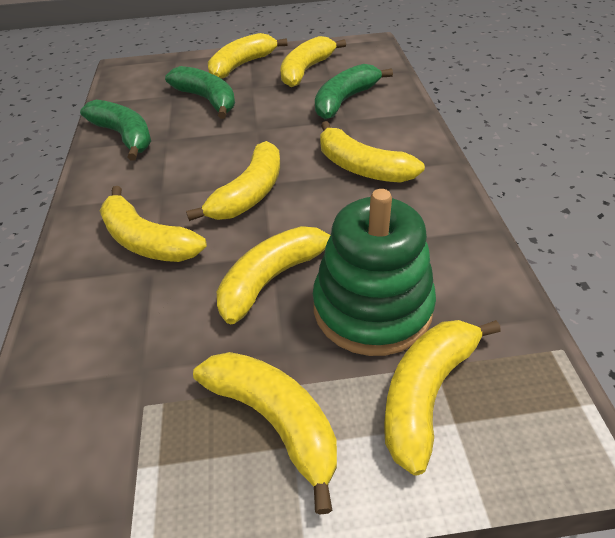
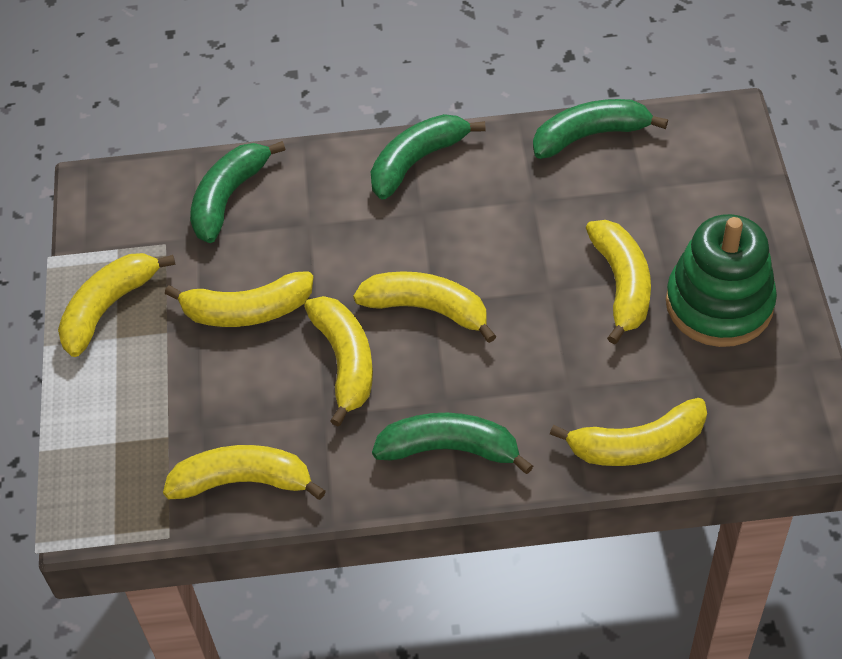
green banana: [80,100,151,161] [165,66,235,119] [315,64,393,119] = 3 -> [190,141,285,243] [371,114,486,200] [372,413,533,474] [533,99,668,159] = 4
yellow banana: [100,186,207,262] [186,141,280,221] [193,352,337,515] [208,33,288,79] [217,226,331,325] [280,36,346,87] [320,121,425,183] [384,320,501,476] = 8 -> [58,253,176,357] [163,445,326,500] [165,271,313,327] [304,296,373,427] [353,271,496,343] [550,398,707,466] [586,220,651,345] = 7

